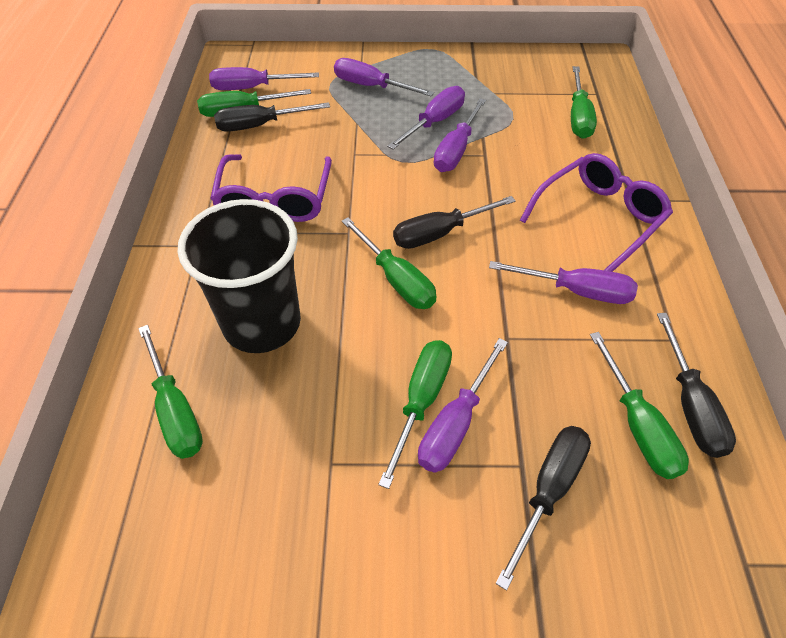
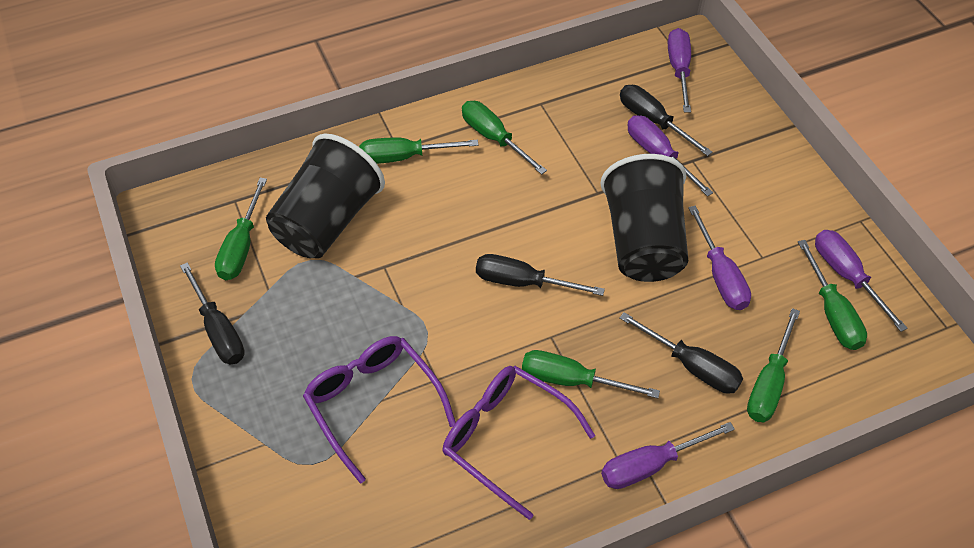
black cup: [178,199,301,353] = 1 -> [266,134,385,258] [600,154,688,282] = 2
purple screwdriver: [209,67,319,90] [334,58,434,97] [387,86,465,150] [418,338,508,473] [433,98,486,172] [489,261,638,304] = 6 -> [601,422,735,489] [627,115,713,197] [668,28,691,112] [688,206,751,310] [815,230,907,332] = 5

